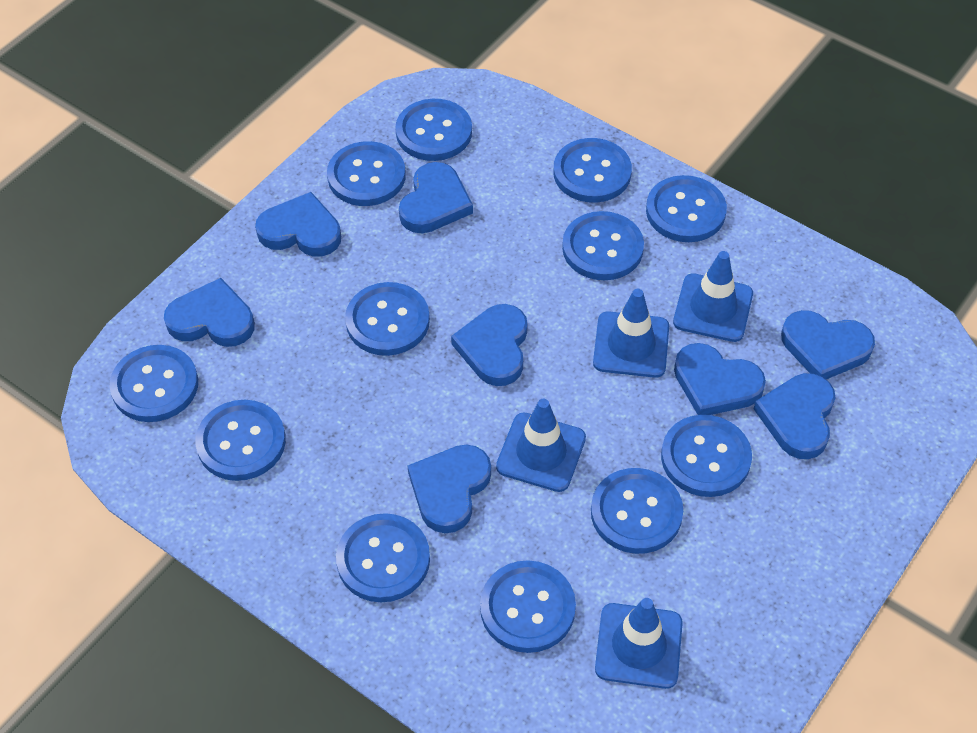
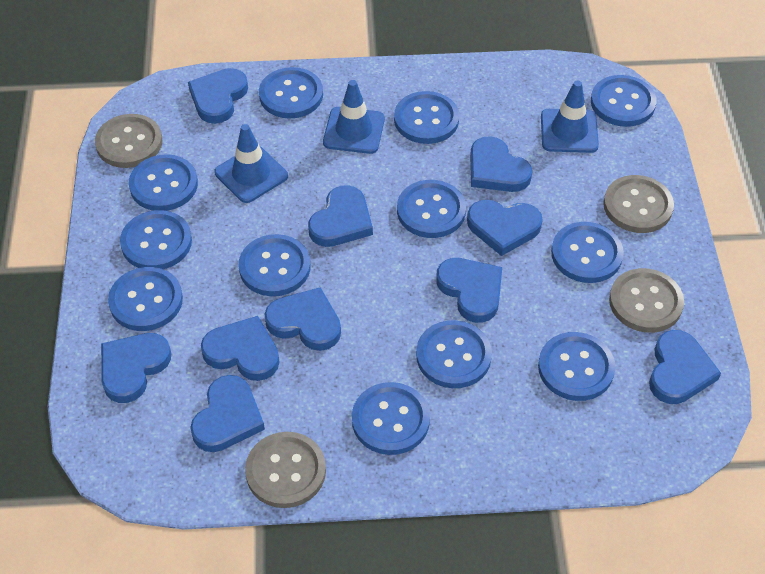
blue heart: [164,278,255,347] [255,192,341,257] [399,162,473,233] [407,444,491,533] [451,304,528,386] [674,343,766,415] [754,373,835,459] [781,310,875,379] = 8 -> [101,333,171,403] [188,68,248,124] [190,375,265,452] [201,316,279,381] [264,287,341,351] [308,185,373,247] [436,258,502,323] [467,200,543,256] [470,136,532,192] [649,330,721,404] = 10
blue traffic cone: [496,399,586,492] [593,289,669,378] [595,598,683,689] [673,251,753,342] = 4 -> [214,124,288,203] [323,80,385,154] [541,80,599,153] = 3
grey button: none = 0 -> [95,114,163,168] [245,432,326,508] [603,175,674,233] [609,268,684,333] = 4

